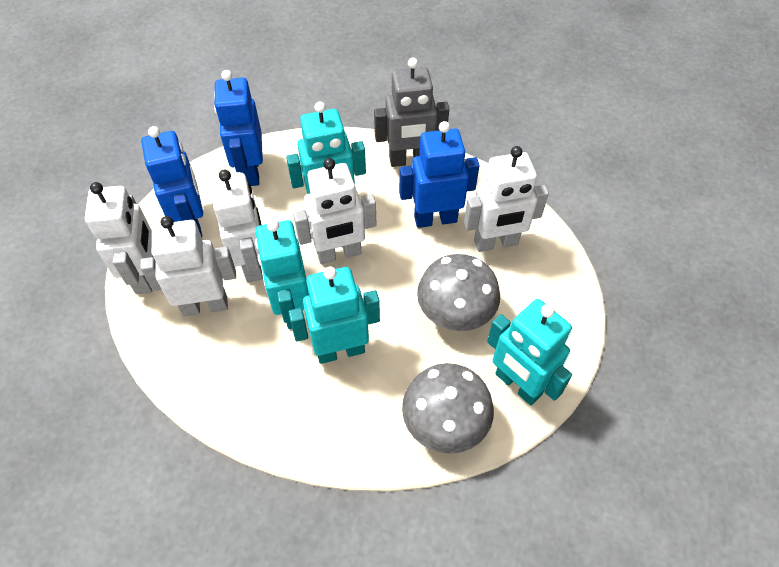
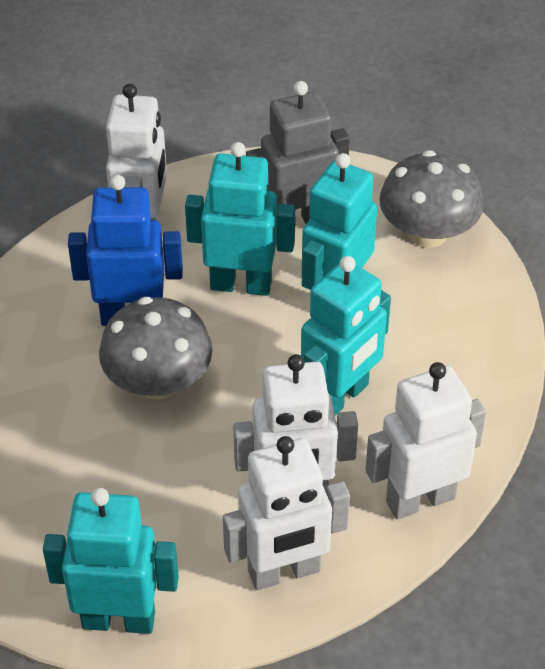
blue robot: [141,126,203,237] [214,70,263,186] [399,121,479,228] = 3 -> [68,175,183,326] = 1
white robot: [85,182,154,294] [140,216,236,316] [210,170,263,283] [293,158,377,264] [464,146,549,252] = 5 -> [106,84,167,220] [223,436,350,590] [233,354,358,492] [365,362,486,519] = 4

